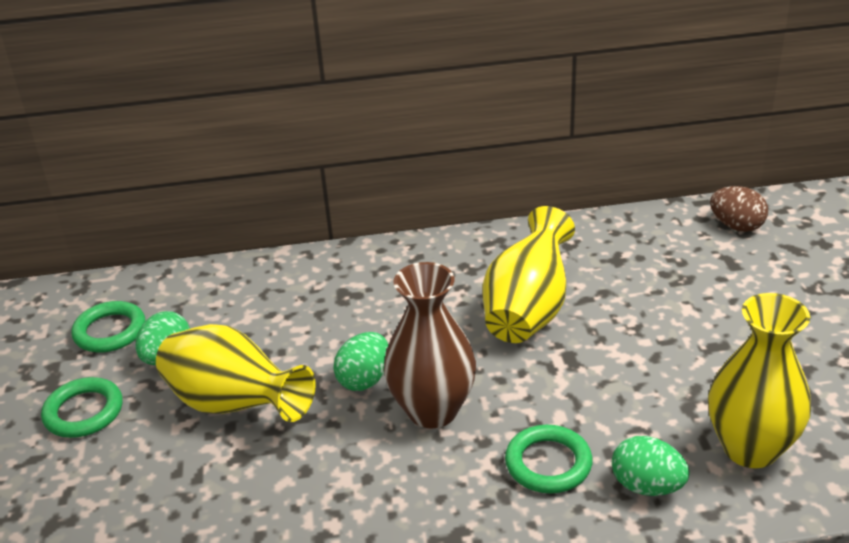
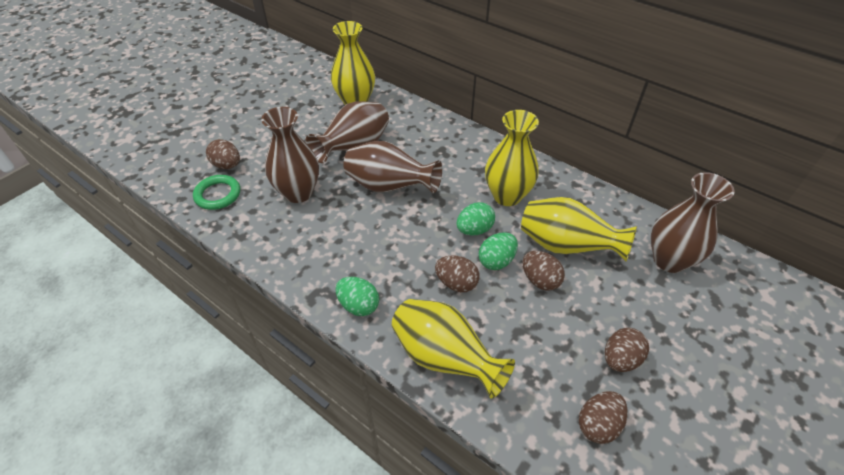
brown egg: [710,186,768,232] = 1 -> [206,139,240,169] [435,255,480,292] [523,251,565,291] [579,391,628,444] [605,328,649,372] = 5
brown vase: [384,262,476,428] = 1 -> [261,107,319,203] [305,101,389,163] [344,141,442,193] [651,172,735,273] = 4
green ring: [41,377,123,438] [71,301,146,353] [505,425,593,493] = 3 -> [193,175,240,210] = 1
yellow vase: [156,324,316,422] [482,206,575,343] [708,293,811,468] = 3 -> [331,21,375,105] [392,299,515,399] [485,110,539,206] [521,197,637,261] = 4

